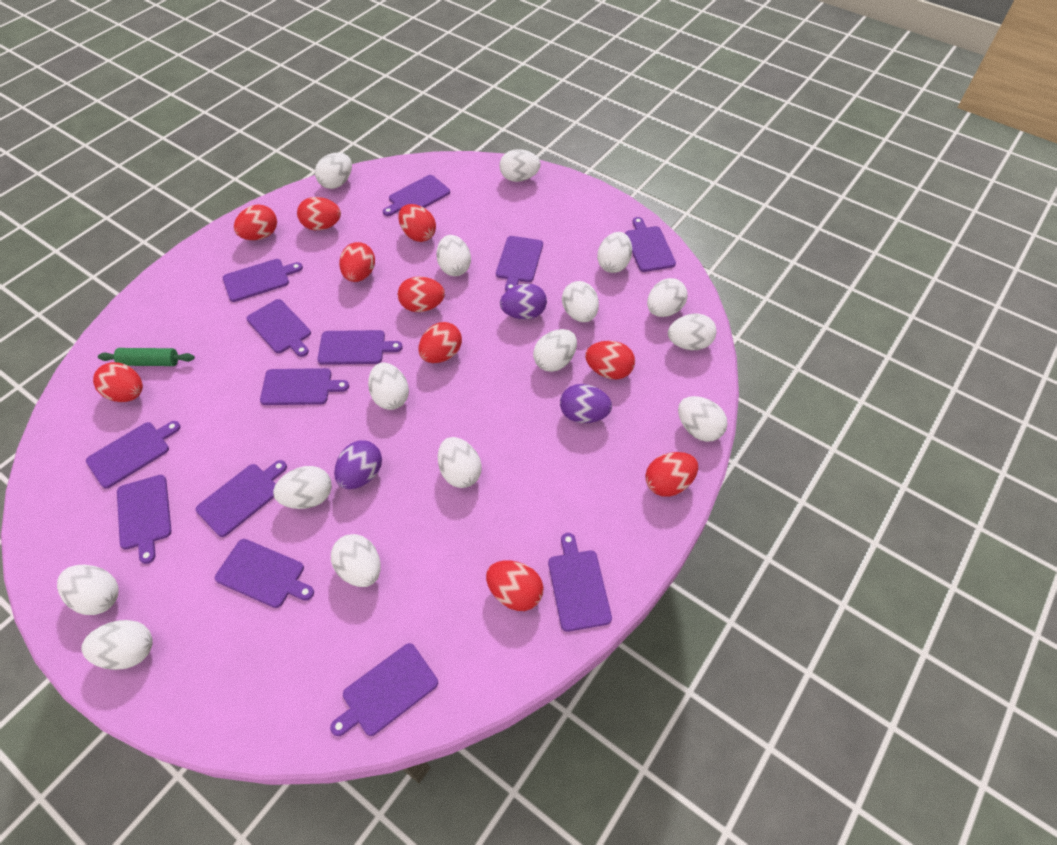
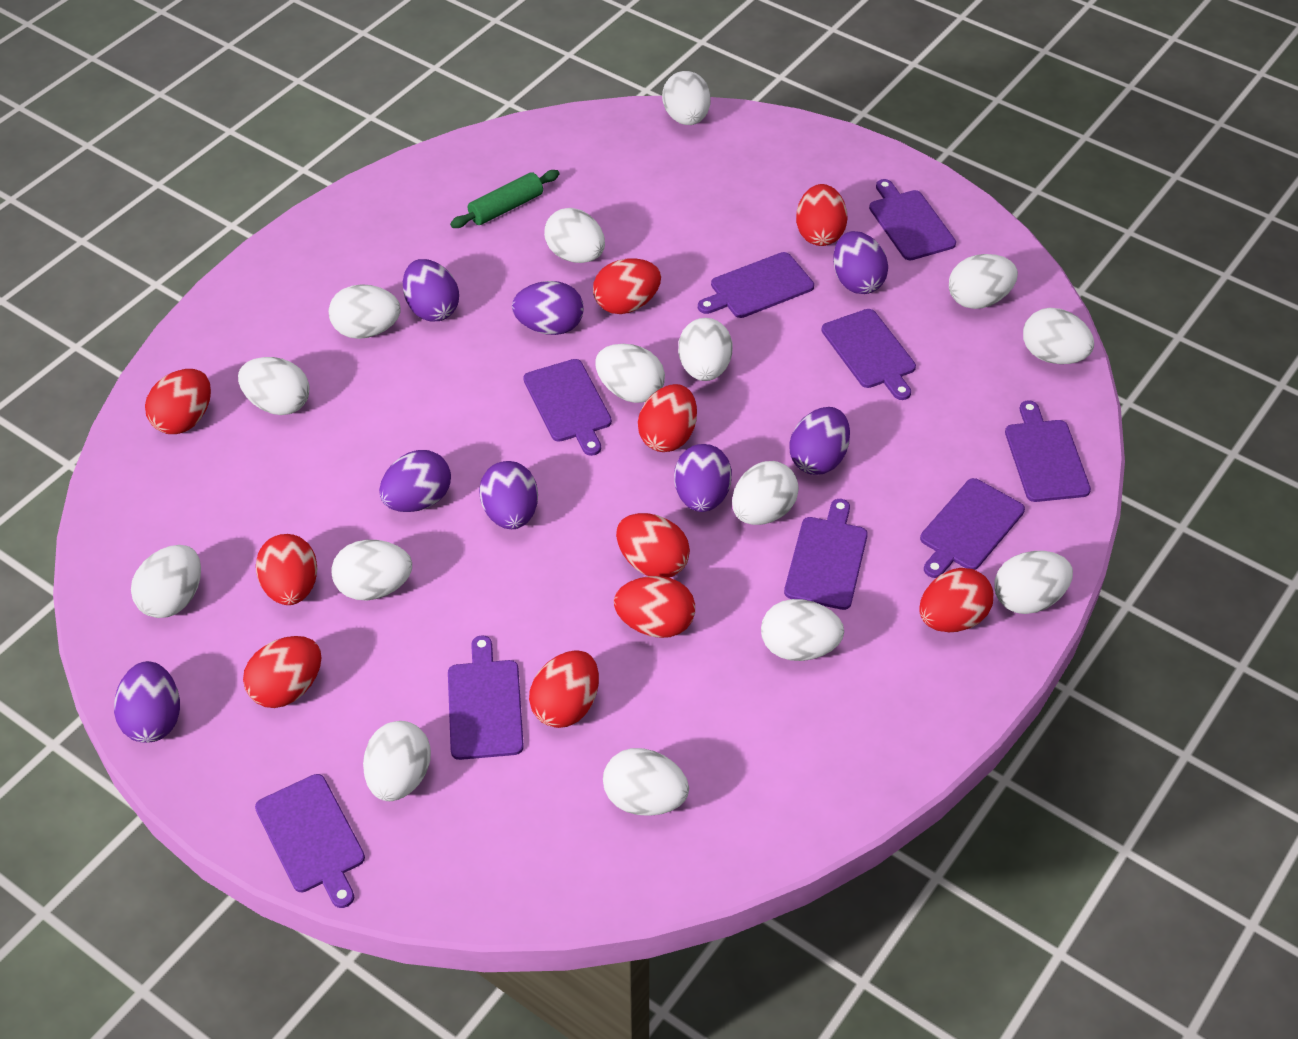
purple cutting board: [86,421,181,489] [117,475,171,564] [196,460,287,537] [215,539,314,608] [223,259,303,302] [247,299,311,357] [260,368,349,405] [317,330,403,365] [330,643,438,736] [383,175,450,216] [496,236,543,291] [548,533,612,632] [625,217,676,272] = 13 -> [255,774,365,908] [448,635,524,760] [523,359,612,456] [698,252,814,318] [784,499,868,610] [821,309,916,400] [869,179,956,260] [920,478,1025,578] [1005,400,1091,502] = 9
purple egg: [334,440,382,489] [500,283,547,320] [560,384,612,423] = 3 -> [114,661,180,743] [379,450,451,512] [403,259,459,321] [479,461,538,529] [512,281,584,335] [674,444,732,512] [789,407,850,475] [833,231,888,294] = 8

